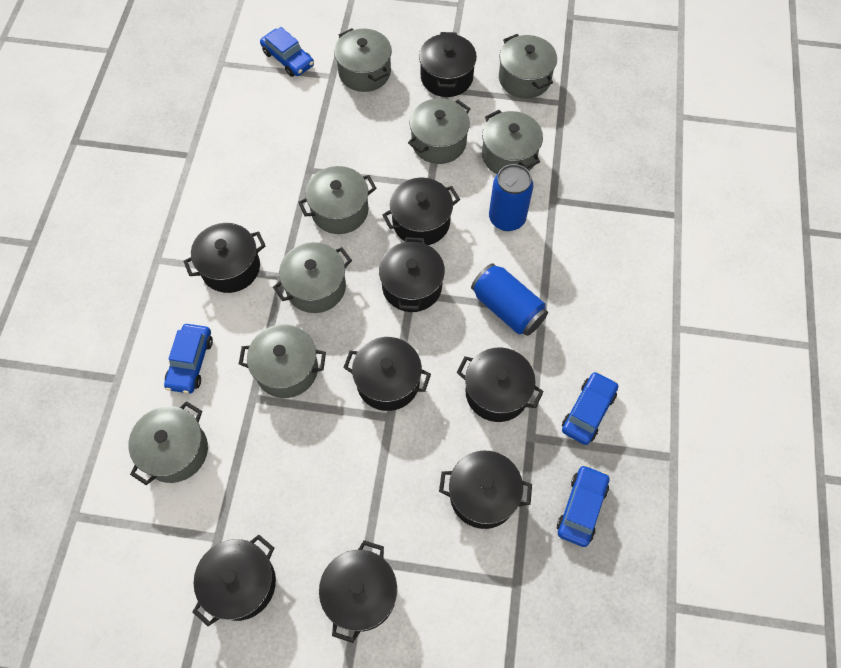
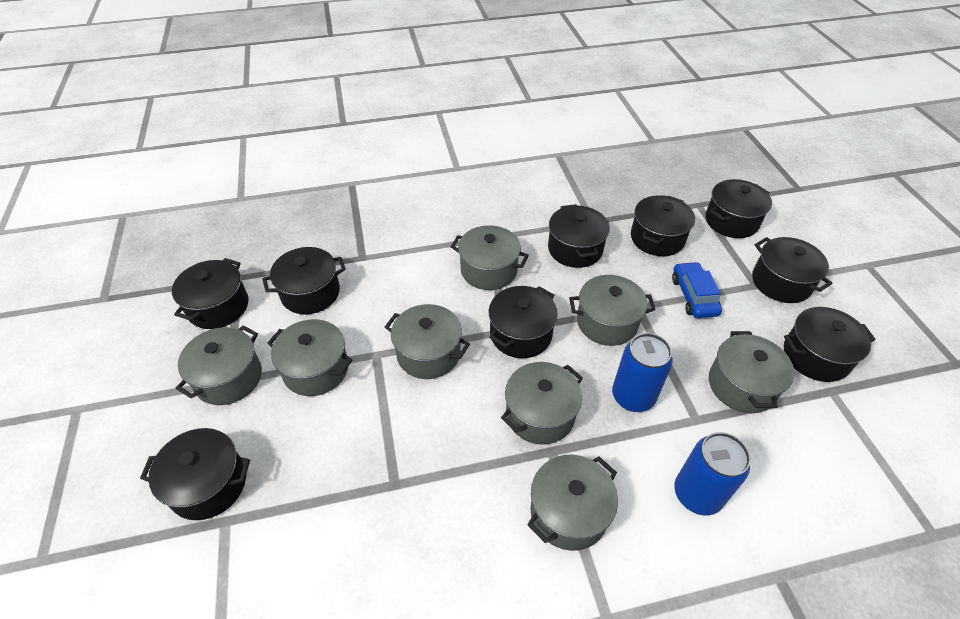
blue car: [164,324,213,394] [260,27,314,77] [557,465,609,547] [562,372,618,445] = 4 -> [672,262,722,318] = 1

